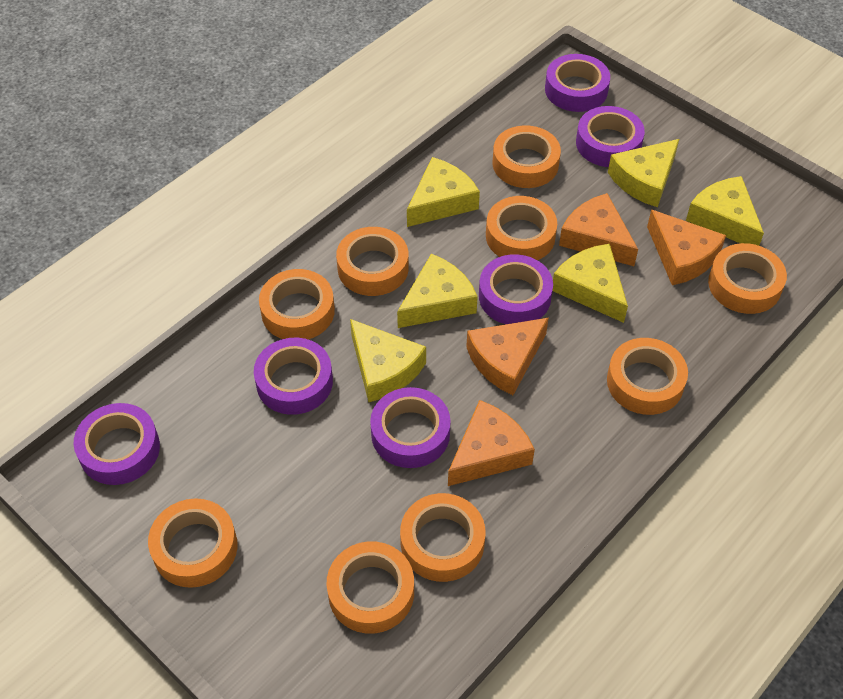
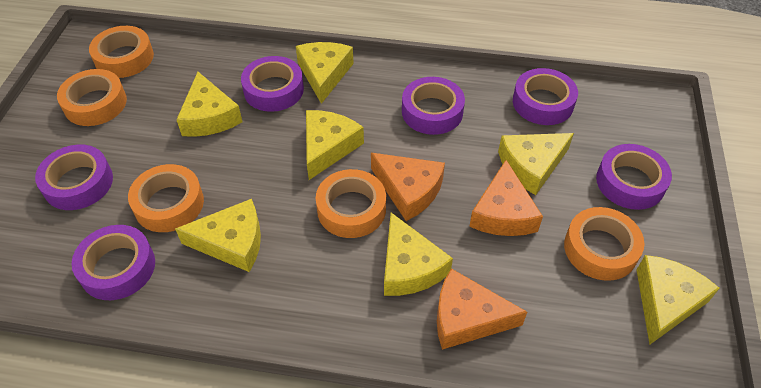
orange cheese: [448,400,535,486] [466,318,549,395] [559,193,638,266] [647,210,726,285] = 4 -> [371,153,445,221] [437,268,527,350] [469,160,543,236] = 3
orange tape: [148,498,238,588] [259,269,335,339] [326,541,414,634] [336,227,409,296] [400,493,485,582] [486,196,557,260] [493,126,561,188] [607,338,688,415] [708,243,787,314] = 9 -> [57,69,127,126] [89,26,154,78] [128,164,204,232] [316,169,386,238] [564,207,644,281] = 5
yellow cheese: [350,319,426,402] [397,254,478,328] [407,157,480,227] [553,244,628,323] [608,139,679,207] [686,176,764,246] = 6 -> [175,199,261,272] [176,72,242,137] [296,42,354,104] [306,110,364,180] [384,213,453,296] [498,133,574,195] [637,255,720,344] = 7

